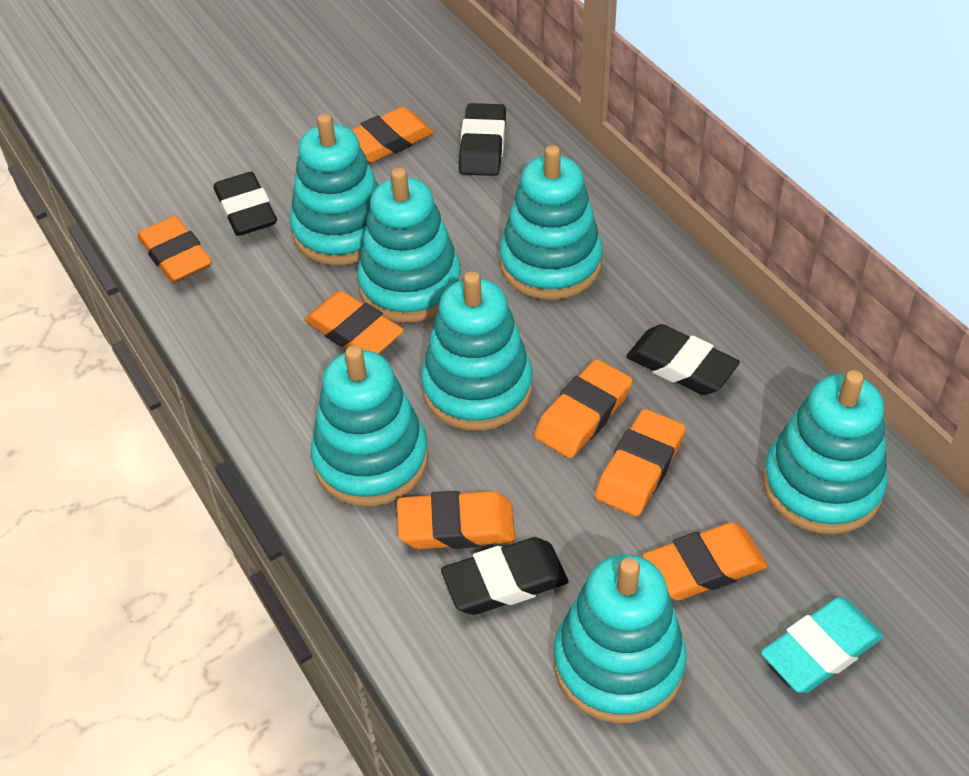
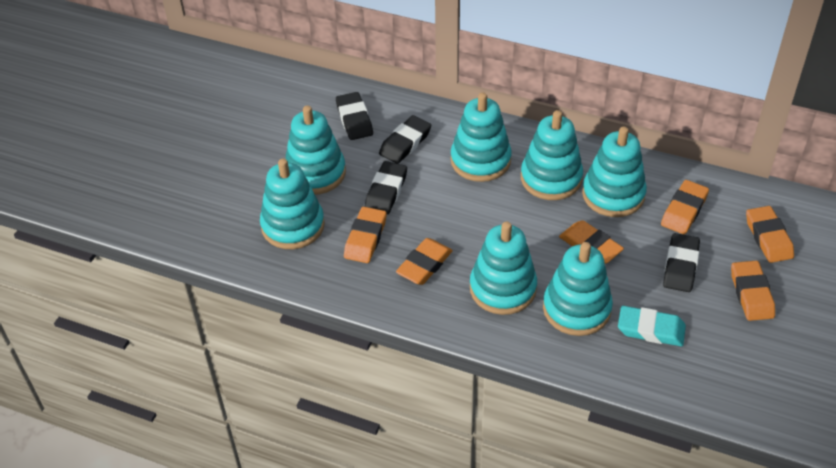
orange eraser: [137,216,212,283] [304,291,404,354] [352,107,434,163] [397,491,515,549] [534,359,632,459] [595,409,686,517] [642,522,768,600] = 7 -> [344,207,387,263] [396,238,453,285] [559,220,624,264] [661,180,709,234] [731,261,775,321] [746,206,794,263] = 6

